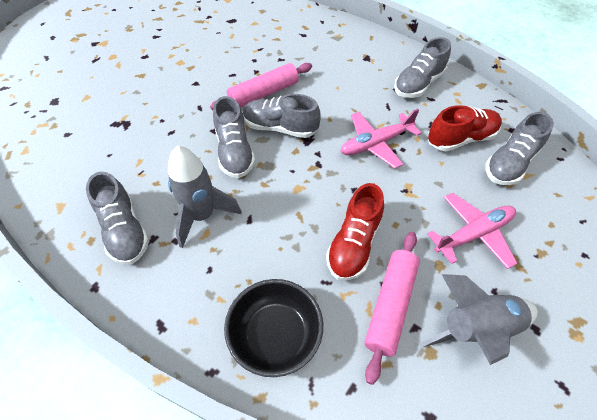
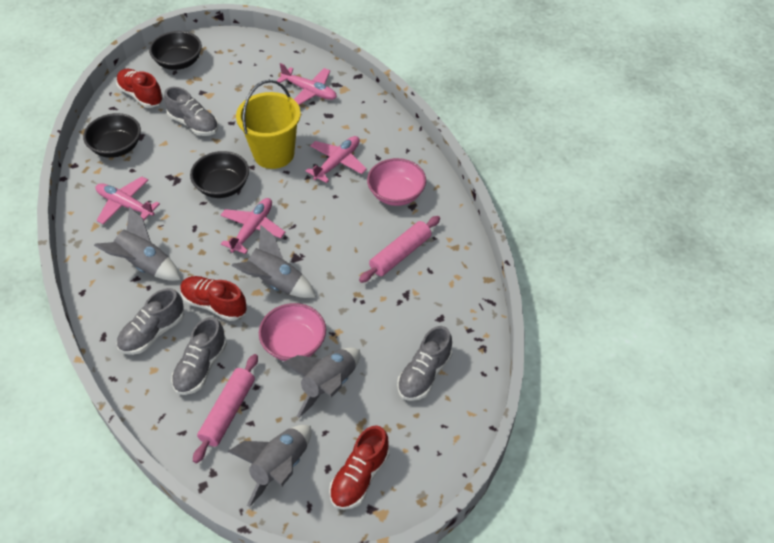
black bowl: [224,279,323,377] = 1 -> [83,113,141,158] [149,31,202,70] [190,151,249,198] = 3
grey rocket: [168,146,242,248] [419,274,538,365] = 2 -> [94,207,181,281] [227,425,311,507] [232,225,316,298] [282,348,360,418] = 4
grey shoe: [86,171,149,265] [213,96,255,178] [243,94,320,138] [394,37,451,98] [485,112,554,185] = 5 -> [117,288,184,355] [164,87,219,136] [171,317,227,395] [397,326,453,401] = 4
pink bowl: none = 0 -> [259,303,326,361] [367,158,426,206] = 2
pink plane: [340,109,421,169] [427,193,517,269] = 2 -> [96,176,160,224] [220,198,285,254] [277,63,337,105] [306,136,367,183] = 4
red shoe: [326,183,384,281] [428,105,502,151] = 2 -> [116,69,163,108] [180,276,247,321] [329,425,390,510] = 3
yellow bucket: none = 0 -> [236,80,301,169] = 1

